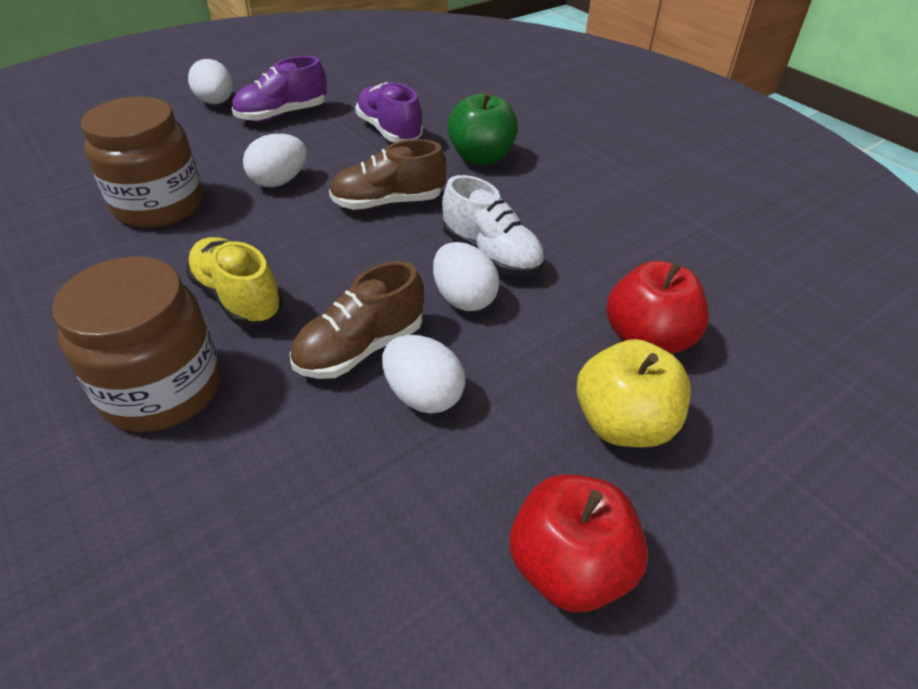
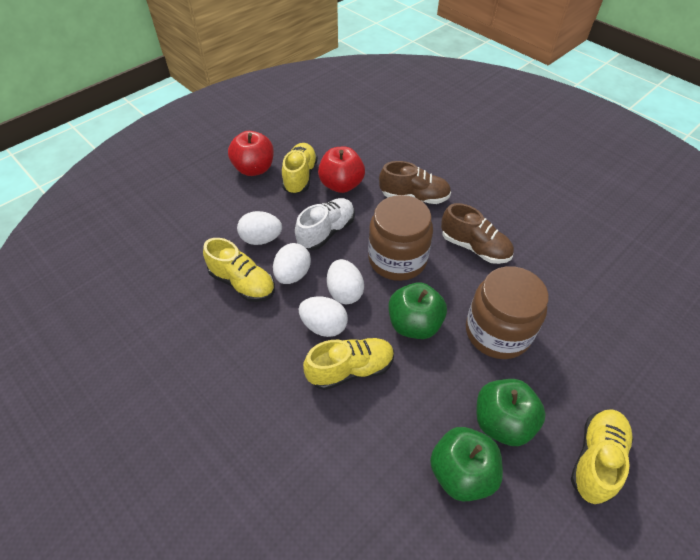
green apple: [447,92,518,165] = 1 -> [389,282,447,339] [430,427,503,501] [477,379,546,446] = 3
purple shoe: [232,56,327,122] [355,82,423,142] = 2 -> none = 0
yellow apple: [576,339,691,447] = 1 -> none = 0
yellow shoe: [185,237,283,326] = 1 -> [203,238,275,302] [282,143,318,194] [303,338,394,390] [571,409,633,504] = 4

